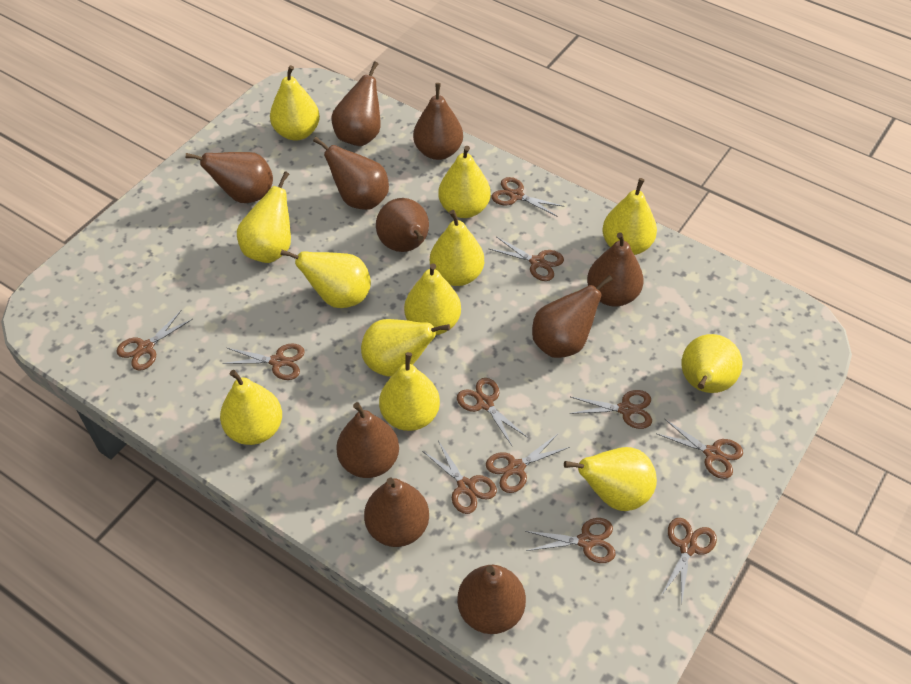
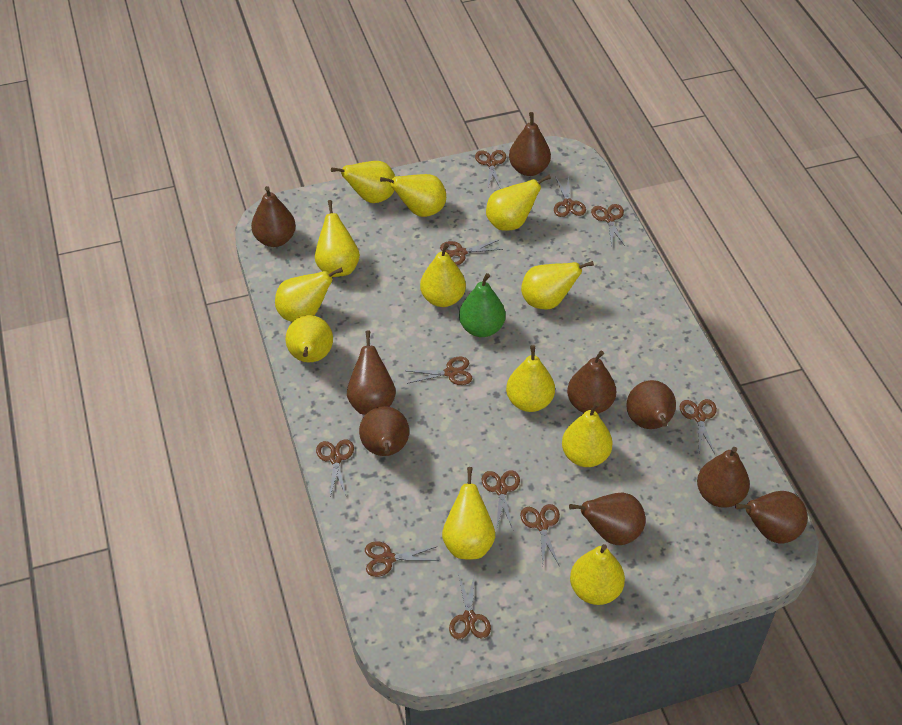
brown pear: [186,152,273,203] [313,137,389,210] [331,61,381,146] [336,402,399,478] [364,478,429,547] [376,198,429,252] [413,83,463,160] [457,565,526,634] [532,275,613,358] [587,232,644,306] = 10 -> [251,186,296,247] [347,330,396,415] [359,406,409,456] [509,112,551,176] [567,351,616,414] [569,493,646,545] [626,380,676,429] [697,447,750,508] [735,491,808,544] = 9
green pear: none = 0 -> [459,273,505,337] = 1

